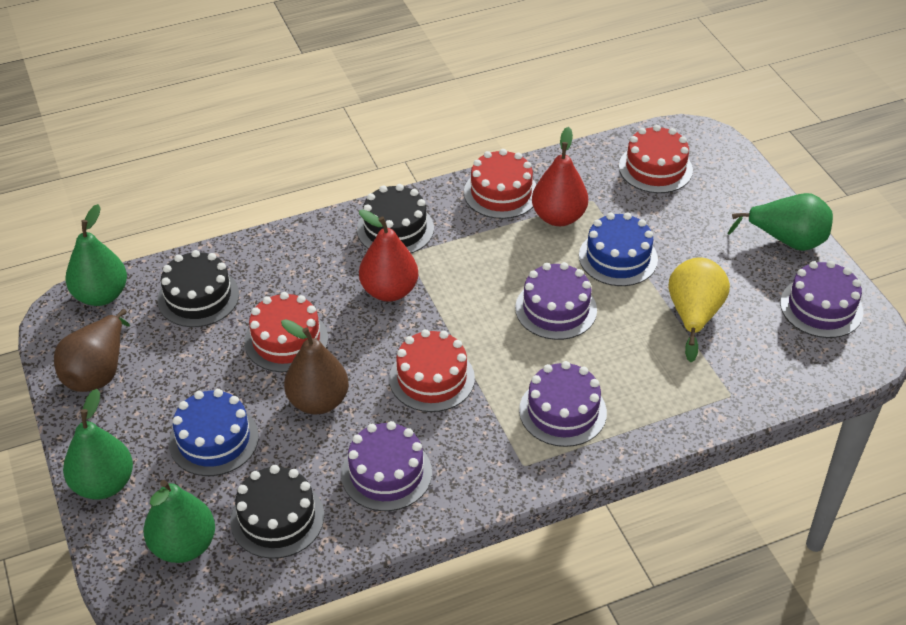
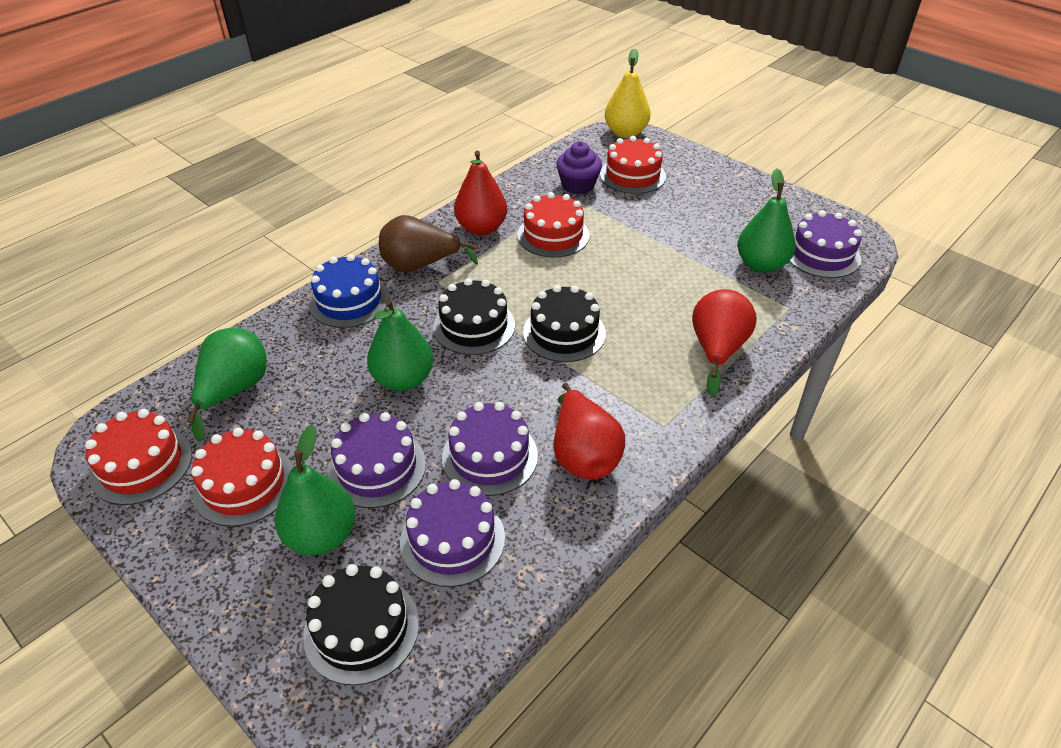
blue cake: [169,389,259,476] [579,213,658,286] = 2 -> [309,254,389,328] = 1
brown pear: [54,309,130,392] [281,319,349,414] = 2 -> [379,215,478,272] = 1
purple cupcake: none = 0 -> [556,141,602,194] = 1
red pear: [359,209,418,302] [532,127,588,226] = 2 -> [454,150,507,235] [554,383,625,479] [692,289,757,396] = 3

